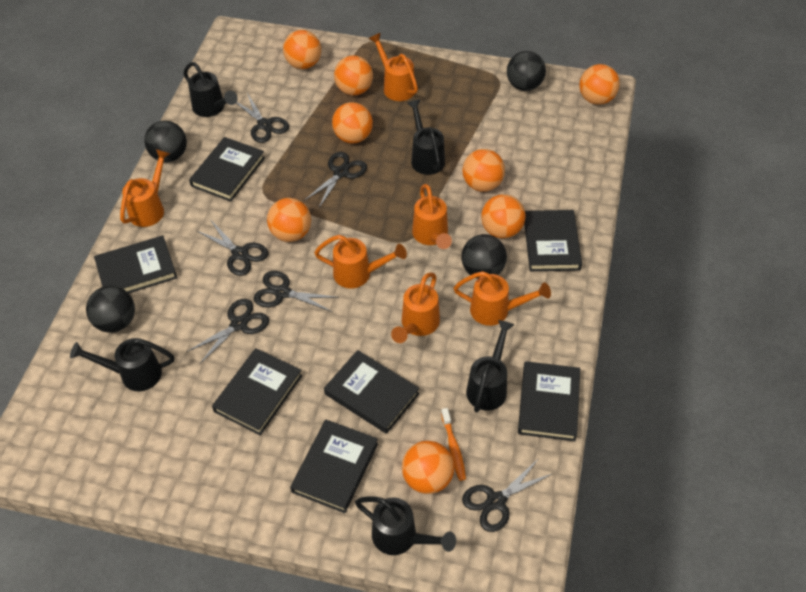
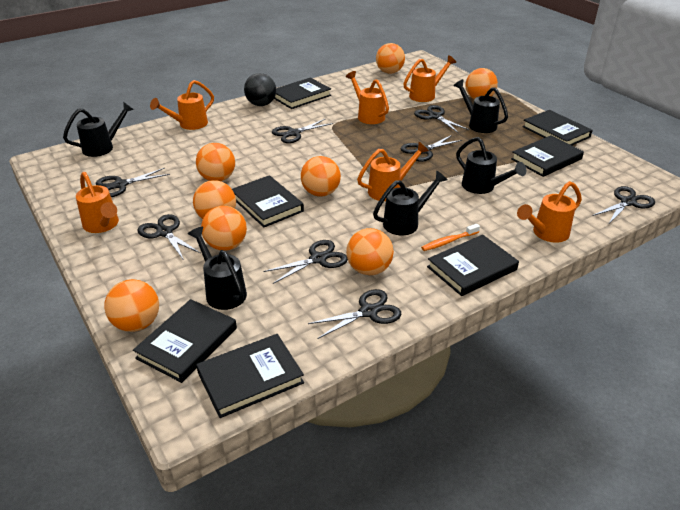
black ball: [86,286,135,333] [144,120,187,162] [462,234,507,279] [507,51,546,91] = 4 -> [244,73,276,106] = 1
black scissors: [187,299,269,365] [197,221,268,276] [236,93,289,143] [253,271,339,312] [304,152,367,208] [462,458,554,532] = 6 -> [96,168,170,197] [137,214,200,260] [263,240,348,284] [272,118,333,143] [308,289,402,339] [400,135,462,162] [414,105,469,133] [593,186,655,224] = 8

